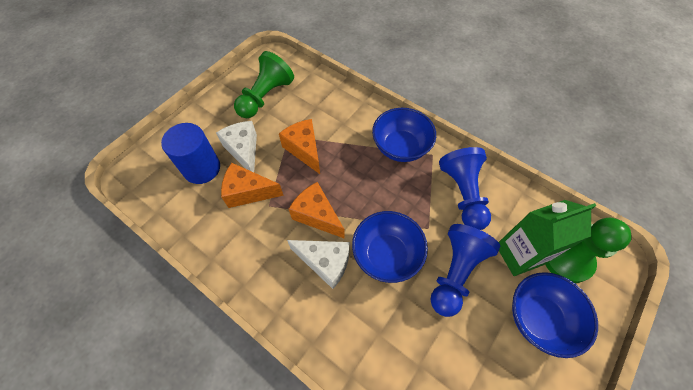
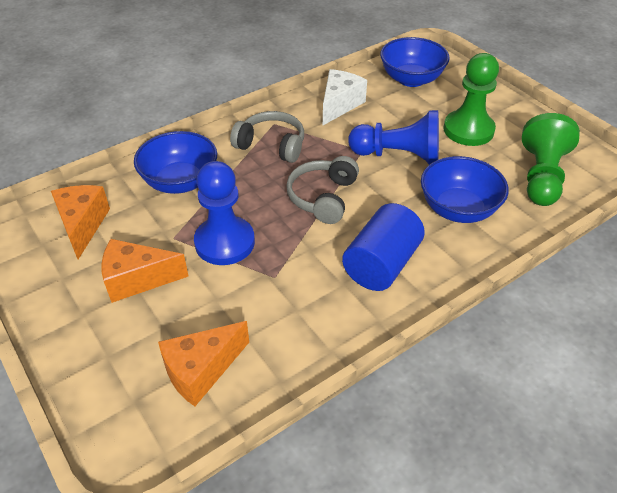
green carton: [499,200,597,276] = 1 -> none = 0
grey headphones: none = 0 -> [230,111,304,163] [286,156,359,224] = 2
white cheese: [216,121,257,172] [287,240,350,289] = 2 -> [323,69,367,125] = 1

